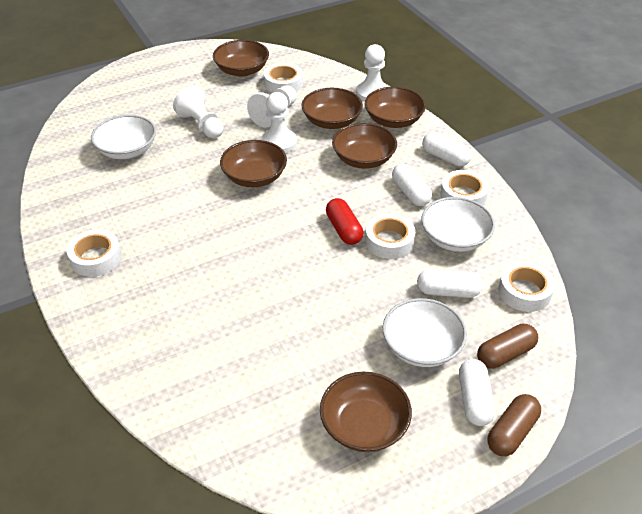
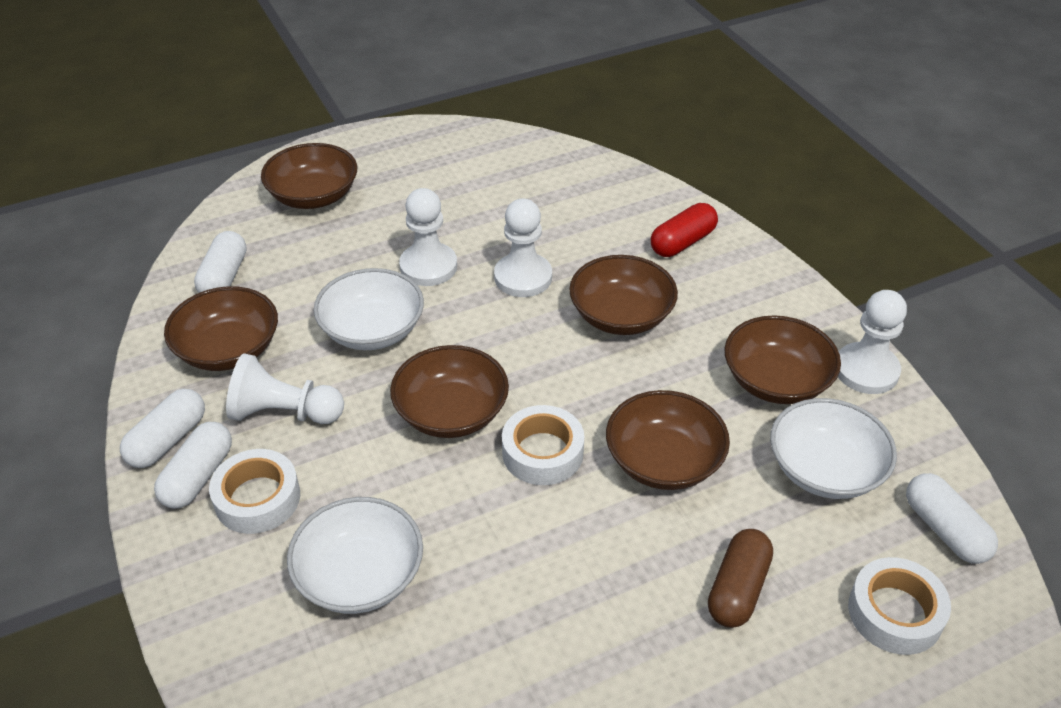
brown capsule: [477,324,538,369] [487,394,541,456] = 2 -> [708,529,773,628] = 1
white tape: [67,230,122,277] [264,63,303,93] [365,214,415,259] [440,170,489,205] [498,262,555,312] = 5 -> [209,449,300,534] [502,405,584,485] [848,557,951,655] = 3

